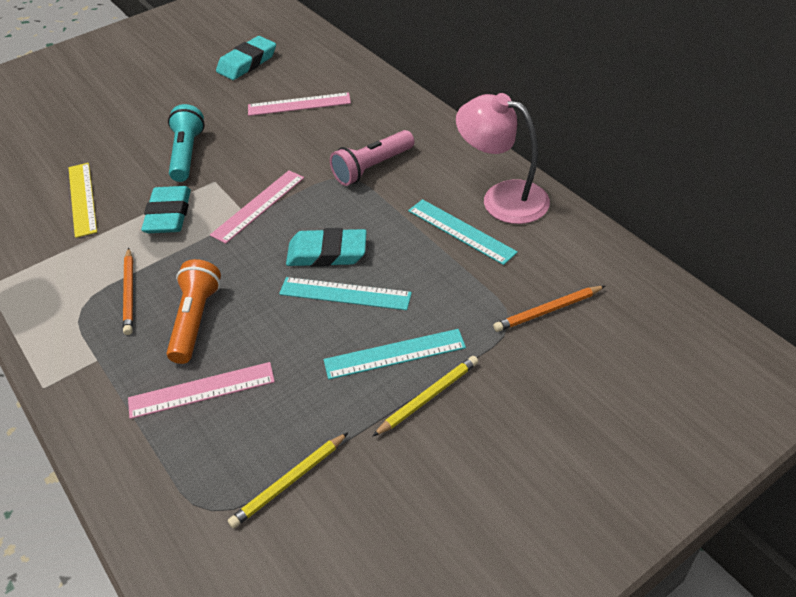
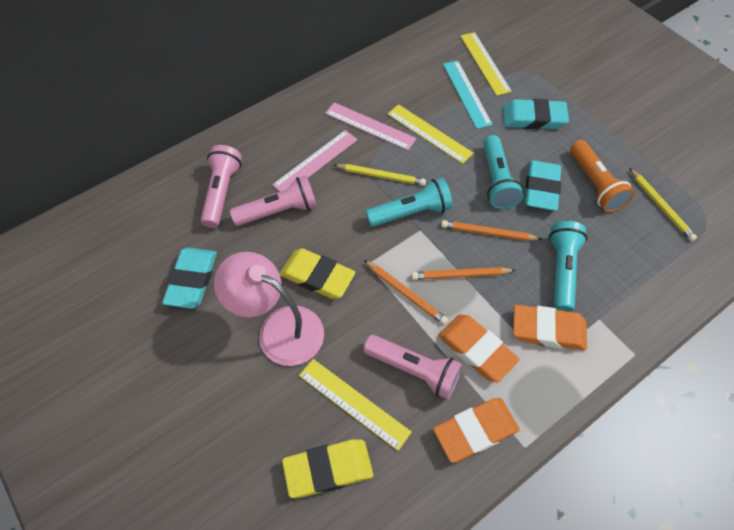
orange eraser: none = 0 -> [434,398,520,463] [438,314,520,382] [513,305,587,350] = 3
orange pencil: [123,248,133,335] [493,286,605,332] = 2 -> [364,260,448,325] [411,267,516,280] [441,220,542,241] = 3
pink flashlight: [330,130,415,186] = 1 -> [200,145,242,228] [230,176,317,226] [363,335,463,400] = 3
pink ruler: [128,362,275,419] [210,170,304,244] [248,92,351,116] = 3 -> [272,130,358,192] [325,102,417,150] = 2
turquoise flashlight: [168,104,205,182] = 1 -> [365,178,453,227] [483,135,523,209] [549,221,588,312] = 3
turquoise ruler: [279,277,412,310] [324,329,466,380] [408,199,518,265] = 3 -> [443,61,493,129] = 1
yellow eraser: none = 0 -> [280,248,355,299] [282,439,373,498] = 2
yellow ruler: [69,163,97,238] = 1 -> [299,359,412,451] [388,104,473,164] [460,32,512,96] = 3

